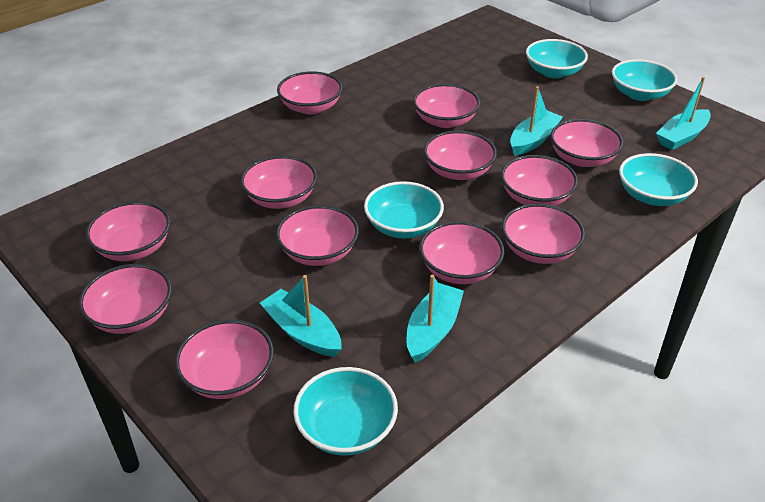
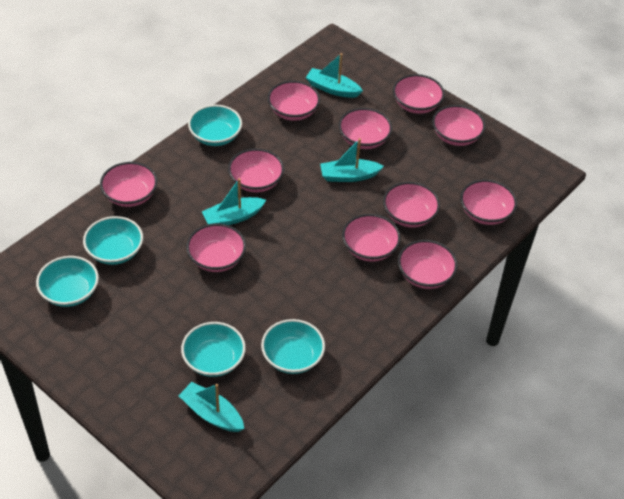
pink bowl: [79,264,172,334] [86,201,170,261] [175,320,274,399] [240,156,317,209] [276,205,359,266] [277,71,343,114] [413,84,480,128] [419,221,504,284] [423,130,497,180] [501,155,578,206] [502,204,585,264] [550,119,623,167] = 12 -> [100,162,157,207] [186,223,246,272] [228,148,284,192] [268,81,320,121] [339,108,392,149] [342,214,401,262] [383,182,440,227] [393,74,445,114] [398,240,458,289] [432,105,485,146] [460,180,517,225] = 11

